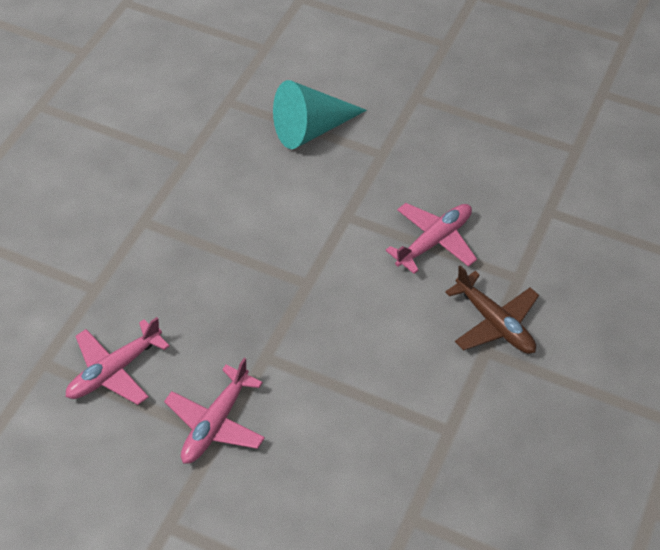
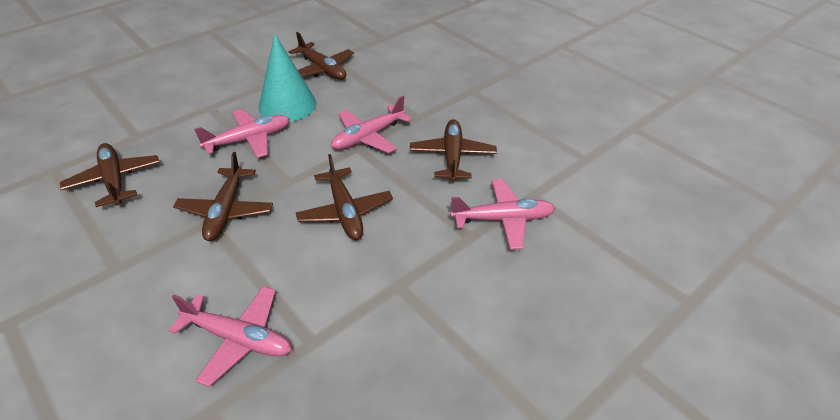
brown plane: [445,265,539,354] = 1 -> [60,143,160,207] [173,152,273,241] [289,32,354,80] [296,154,393,240] [409,119,497,182] = 5
pink plane: [66,317,170,405] [164,358,265,464] [386,203,477,274] = 3 -> [169,286,292,387] [194,109,290,158] [331,96,412,153] [450,179,556,250] = 4

